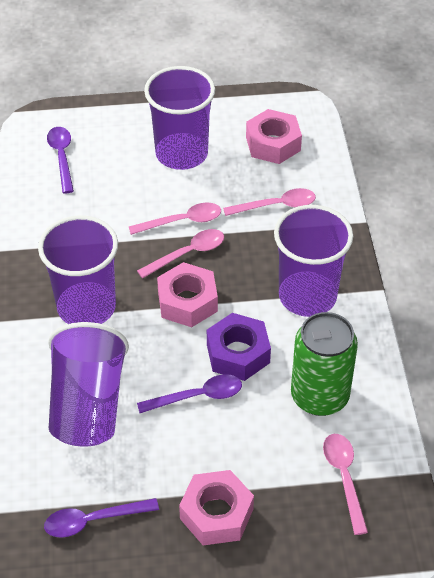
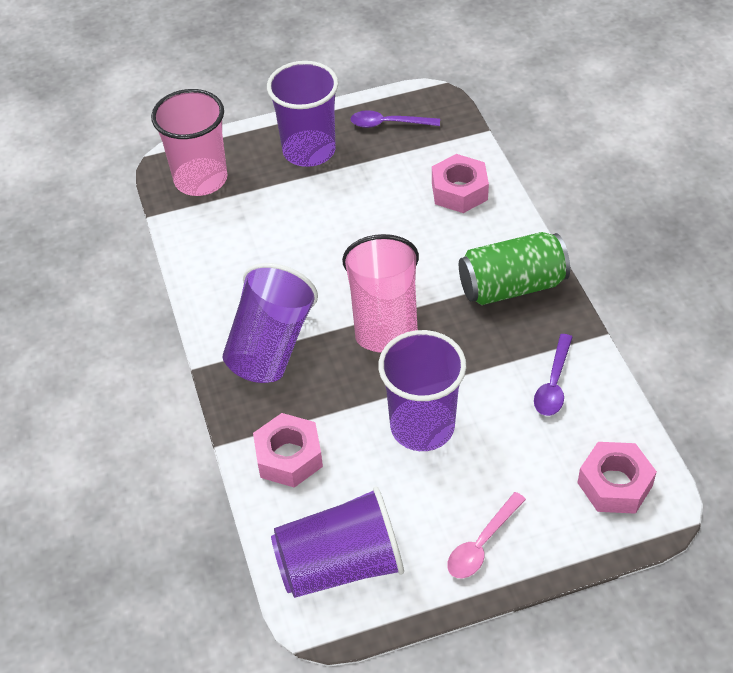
pink cup: none = 0 -> [151,89,227,196] [342,234,419,353] = 2
pink spoon: [129,203,221,235] [137,229,224,278] [223,188,316,216] [323,434,368,535] = 4 -> [447,492,526,578] = 1
purple nut: [207,313,271,381] = 1 -> none = 0
purple spoon: [44,498,159,538] [47,127,74,193] [137,374,242,413] = 3 -> [350,110,440,128] [534,334,573,416] = 2

